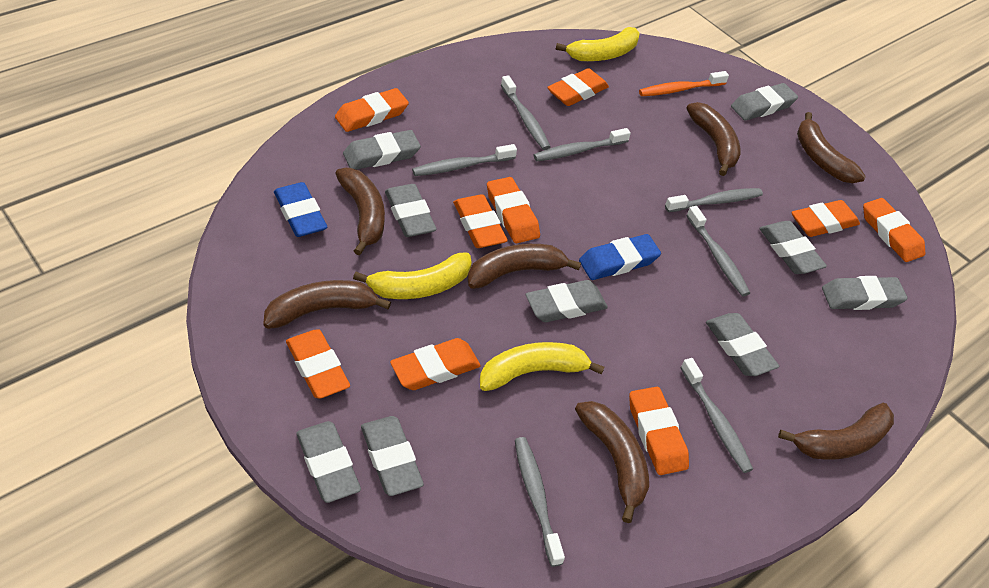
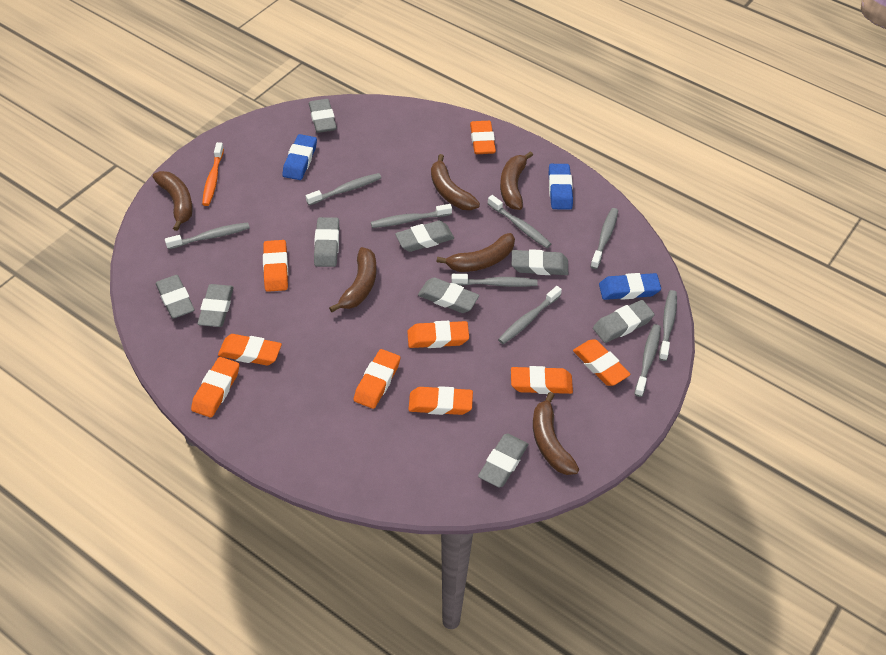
blue eraser: [274,182,327,237] [579,234,661,280] = 2 -> [282,134,317,180] [549,164,573,210] [599,273,661,300] = 3
brown banana: [263,280,391,329] [335,168,385,255] [468,244,581,289] [575,401,649,523] [686,102,741,176] [778,403,894,460] [797,112,865,183] = 7 -> [153,171,193,231] [329,247,377,312] [431,154,480,210] [436,233,515,272] [500,151,533,210] [533,392,580,475] = 6
grey toothbrush: [412,144,517,176] [501,75,550,150] [515,437,565,567] [533,128,631,161] [665,188,763,212] [681,358,753,473] [686,206,750,296] = 7 -> [165,223,250,249] [306,173,381,205] [371,204,452,228] [451,274,538,287] [487,195,551,248] [498,286,562,344] [590,208,618,269] [635,324,661,397] [659,290,677,361] = 9
yellow banana: [353,252,472,299] [480,342,604,391] [556,27,640,61] = 3 -> none = 0

